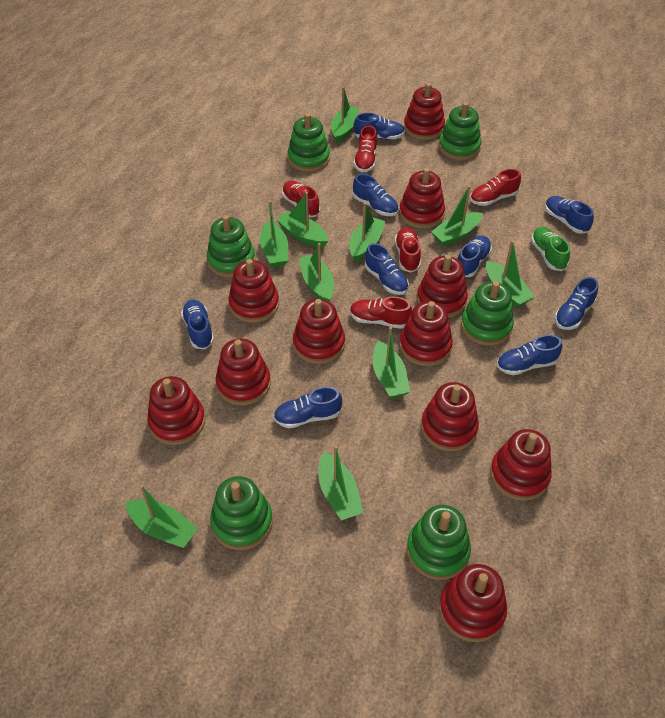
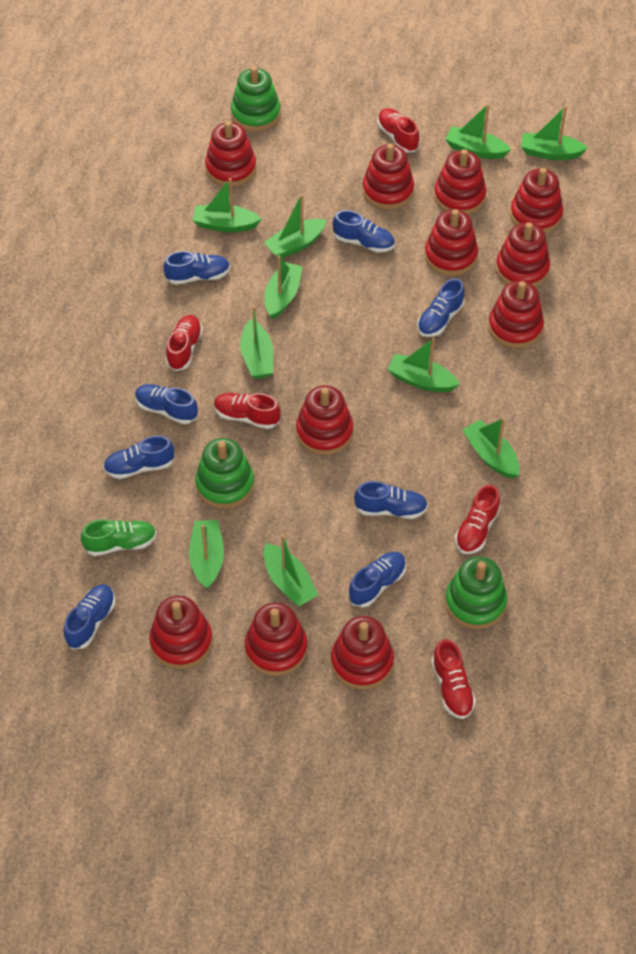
blue shoe: [181,300,214,349] [273,387,342,428] [353,174,398,216] [354,113,405,140] [365,243,409,295] [458,235,492,277] [497,335,562,375] [545,196,594,234] [555,277,598,330] = 9 -> [64,584,115,649] [103,435,175,479] [135,384,198,424] [163,251,230,285] [333,210,395,253] [348,552,406,607] [354,481,428,519] [417,278,465,337] = 8
green stacking toy: [207,215,255,278] [210,476,273,550] [287,113,330,172] [407,505,471,580] [439,102,481,160] [461,281,514,346] = 6 -> [195,438,254,509] [231,66,281,131] [445,556,507,629] = 3

